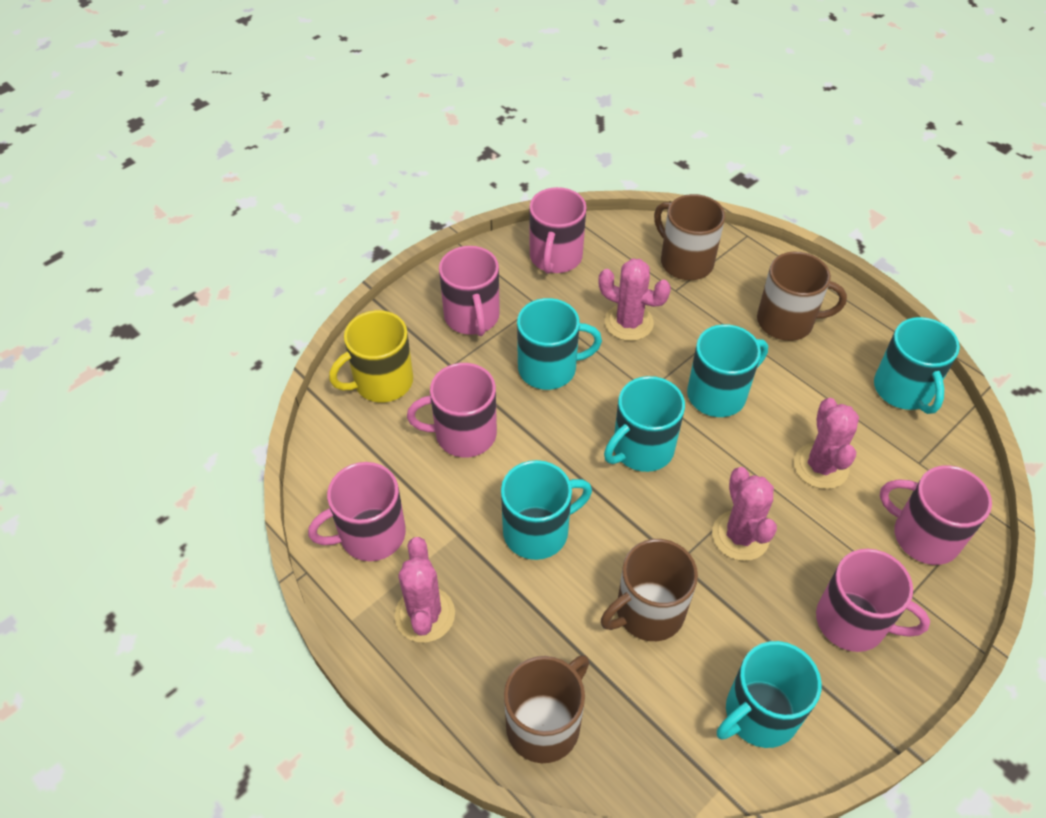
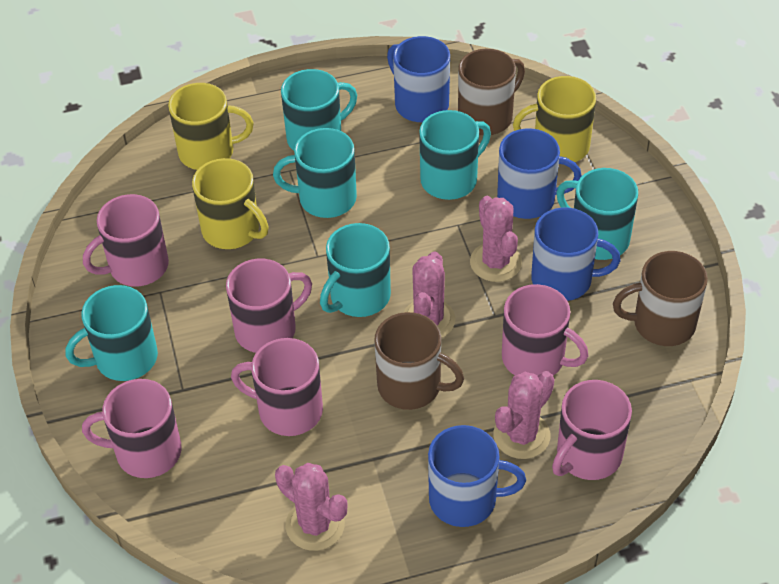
blue mug: none = 0 -> [387,36,450,122] [428,425,526,527] [497,128,582,219] [531,208,620,301] = 4
brown mug: [504,655,589,763] [601,539,698,641] [654,194,725,280] [757,252,847,341] = 4 -> [374,312,464,410] [458,49,525,135] [613,251,708,346] = 3
yellow mug: [329,310,413,402] = 1 -> [168,83,253,170] [192,158,269,249] [513,76,596,162] = 3

